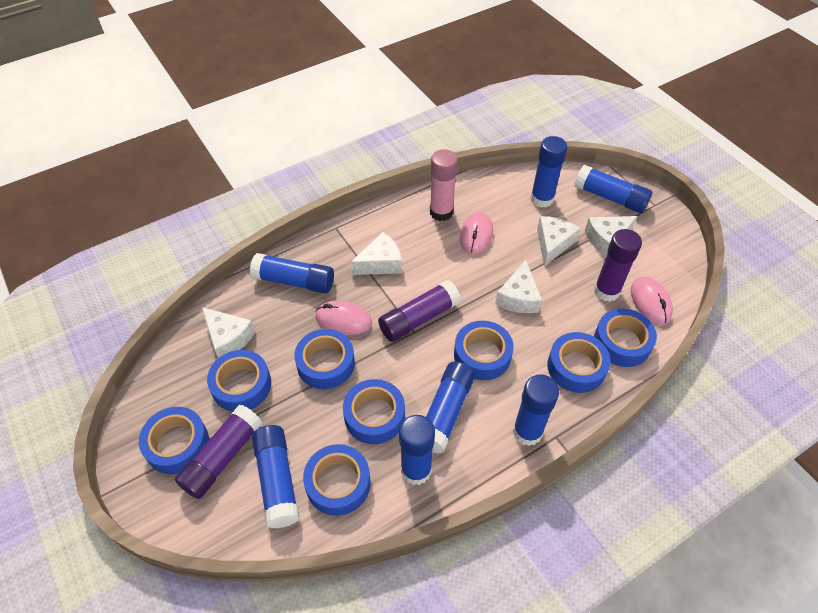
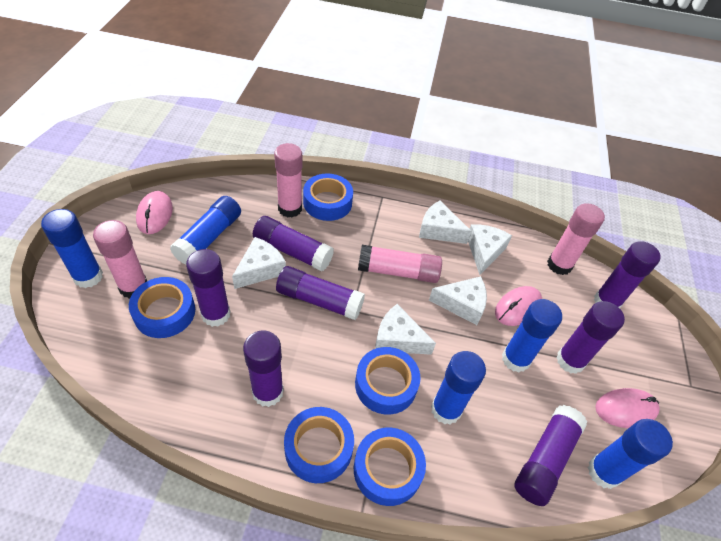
blue glue stick: [250,253,334,293] [252,425,300,528] [399,415,435,485] [426,361,475,453] [513,374,559,446] [530,136,568,208] [574,165,652,213] = 7 -> [41,209,103,288] [170,196,241,265] [431,351,486,425] [502,299,562,372] [588,419,673,489] = 5
blue tape: [139,407,209,474] [207,350,271,412] [294,329,355,389] [303,444,371,516] [343,379,405,444] [454,321,514,380] [547,332,611,393] [594,309,657,367] = 8 -> [129,277,195,338] [284,407,354,483] [303,173,353,221] [354,428,426,506] [355,347,421,415] = 5
pink glue stick: [430,149,458,221] = 1 -> [93,220,147,299] [274,143,302,218] [358,245,442,283] [547,203,605,275] = 4
purple glue stick: [175,404,262,499] [378,280,461,342] [594,229,642,302] = 3 -> [186,249,230,327] [243,330,284,407] [253,216,334,272] [276,266,365,320] [514,405,587,506] [556,301,625,374] [594,241,661,308] = 7

